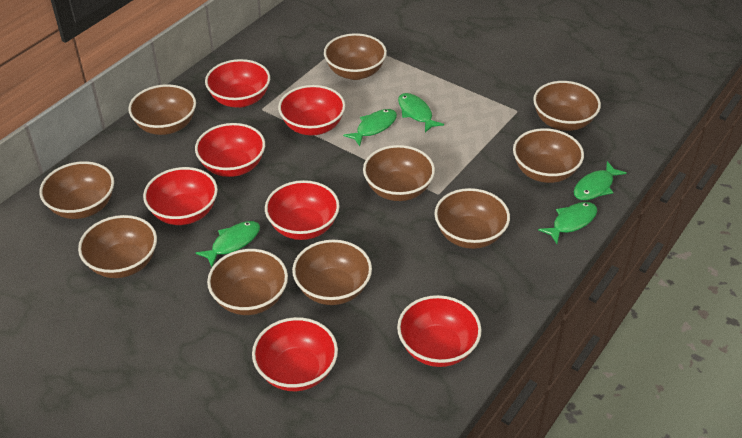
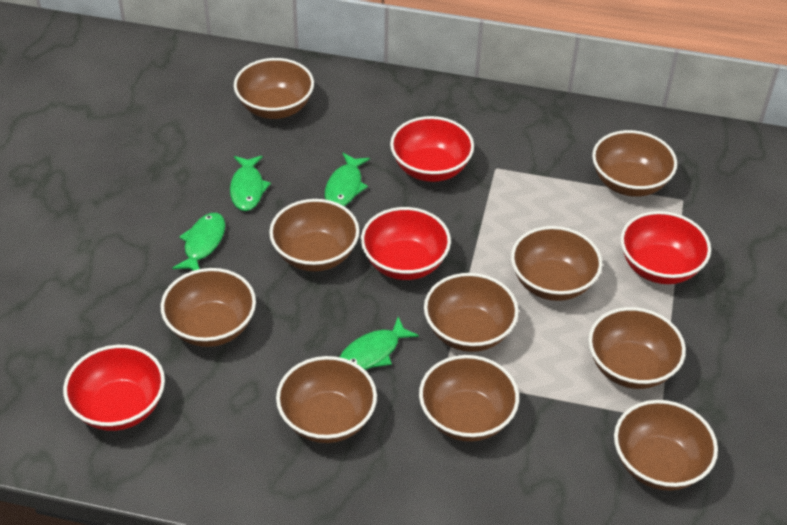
green fish: [196,221,260,267] [343,109,397,146] [398,93,444,132] [538,202,597,244] [574,161,627,200] = 5 -> [172,213,225,271] [230,156,271,211] [325,153,370,206] [340,317,419,370] = 4
red bowl: [143,167,218,225] [195,123,265,177] [205,59,270,108] [252,317,338,391] [265,180,340,240] [278,85,345,135] [397,295,482,367] = 7 -> [63,345,165,431] [361,207,451,280] [390,116,474,182] [620,211,711,284] = 4

